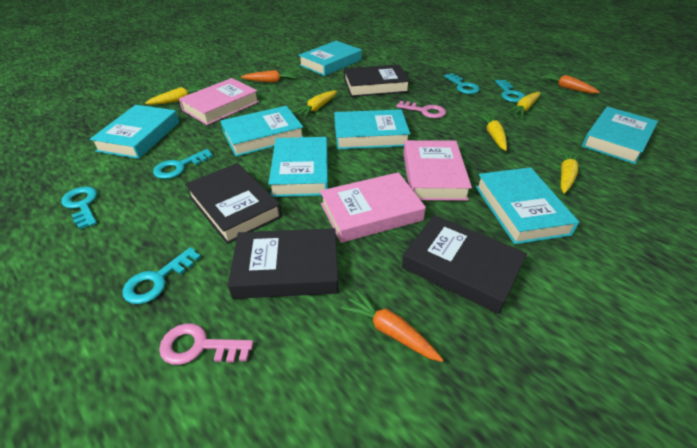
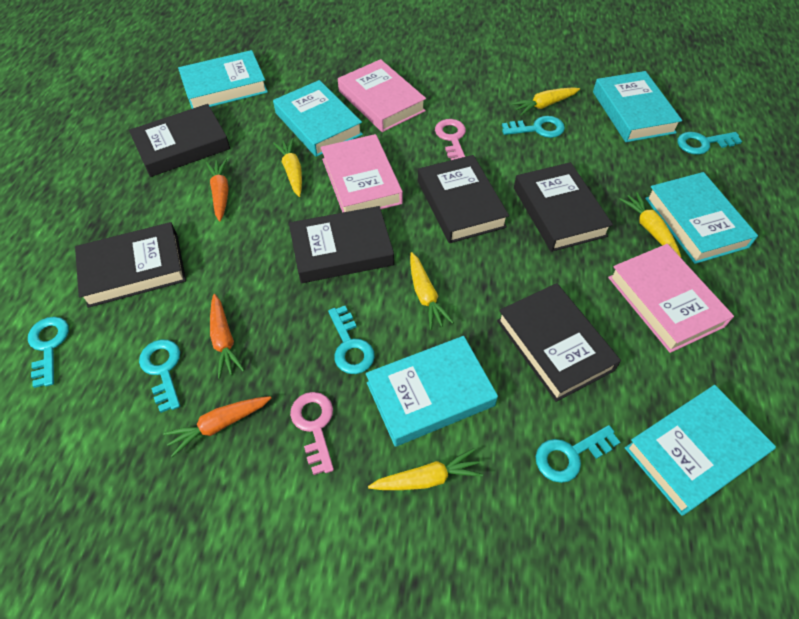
black book: [185,163,282,244] [228,228,338,299] [344,64,410,97] [402,215,527,314] = 4 -> [75,222,186,308] [129,104,230,177] [289,206,394,283] [418,155,509,243] [497,283,621,402] [514,162,613,252] = 6
turquoise book: [90,105,179,159] [221,106,303,156] [269,137,328,197] [298,41,362,76] [334,109,410,149] [475,167,579,244] [582,107,658,164] = 7 -> [178,50,268,109] [273,80,363,157] [366,336,498,447] [593,71,682,142] [625,385,776,515] [645,172,758,264] = 6
turquoise key: [61,186,97,229] [122,247,201,304] [153,149,213,179] [444,73,480,94] [495,80,525,102] = 5 -> [28,317,69,388] [139,339,180,413] [328,306,375,374] [502,116,565,138] [536,425,620,483] [677,132,742,155] = 6

